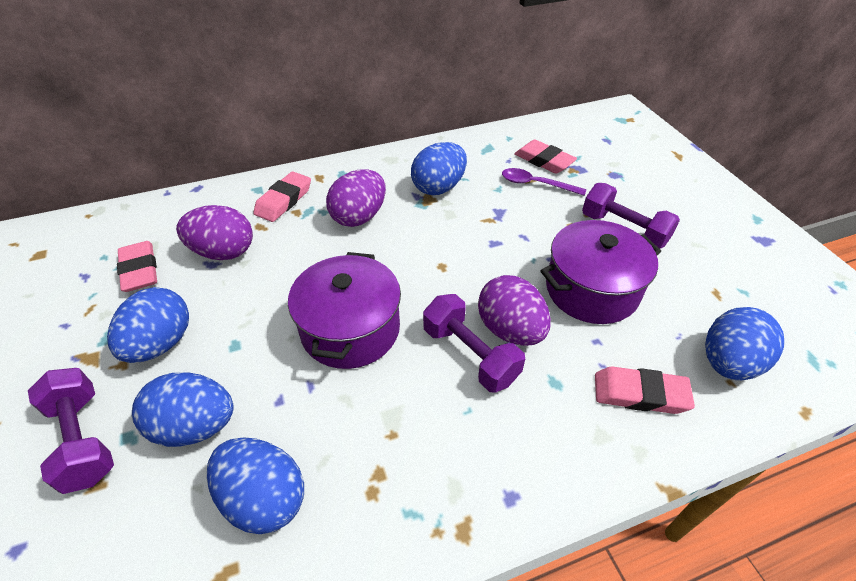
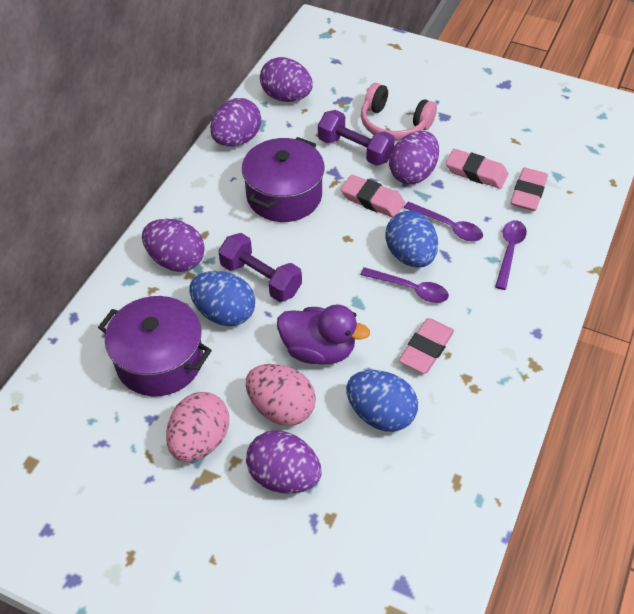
blue egg: [107,287,189,363] [132,373,234,447] [207,437,304,534] [411,142,467,195] [705,307,784,380] = 5 -> [189,271,255,326] [346,370,418,432] [385,210,438,268] = 3
pink egg: none = 0 -> [166,392,229,462] [246,364,316,426] = 2
pink headphones: none = 0 -> [361,83,437,141] = 1
purple duck: none = 0 -> [277,304,370,365] = 1
purple dumbbell: [28,368,114,494] [423,294,525,392] [582,183,680,249] = 3 -> [218,233,302,302] [318,110,395,166] = 2
purple egg: [176,205,253,260] [326,169,386,227] [478,275,551,346] = 3 -> [142,219,205,272] [210,98,261,147] [246,430,322,494] [260,57,313,102] [389,131,439,184] = 5
purple spoon: [502,168,586,196] = 1 -> [360,267,449,303] [404,202,483,241] [495,220,527,290] = 3

